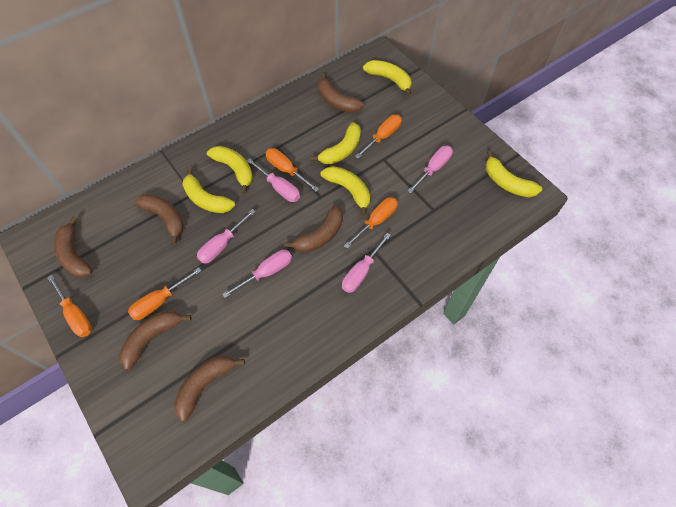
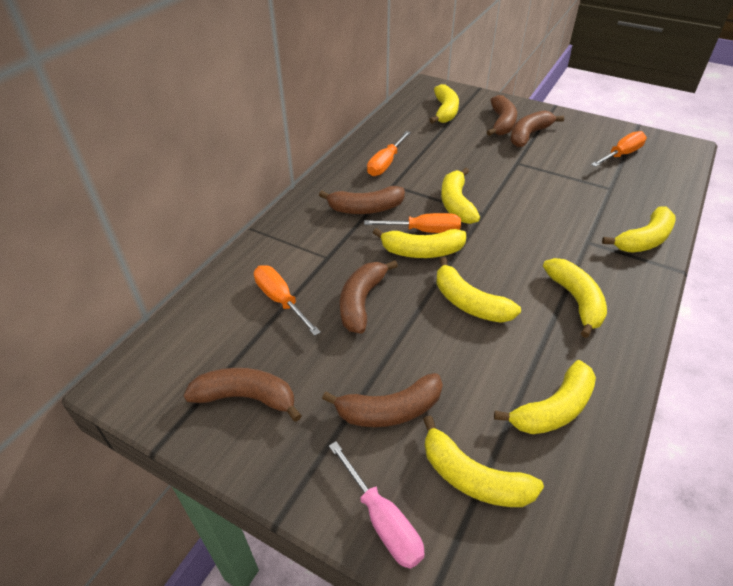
orange screwdriver: [47,275,92,337] [128,267,202,320] [265,148,319,192] [344,197,398,249] [355,115,402,159] = 5 -> [254,265,321,336] [364,213,461,233] [367,131,411,176] [591,131,647,167] = 4
pink screwdriver: [197,209,256,264] [222,250,292,298] [246,158,300,202] [342,233,391,293] [408,146,453,193] = 5 -> [329,441,425,569] = 1
yellow banana: [182,168,235,213] [207,146,253,194] [310,122,361,164] [321,166,370,216] [363,60,412,96] [486,151,542,197] = 6 -> [373,228,466,258] [423,416,544,507] [430,84,459,124] [437,257,521,323] [441,168,480,224] [494,360,596,434] [543,258,607,338] [602,206,675,253] = 8

